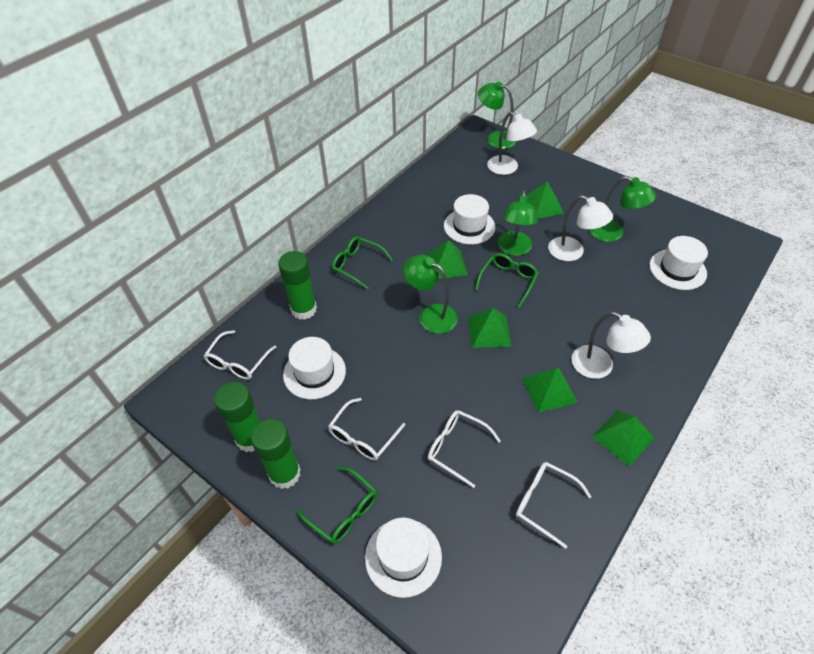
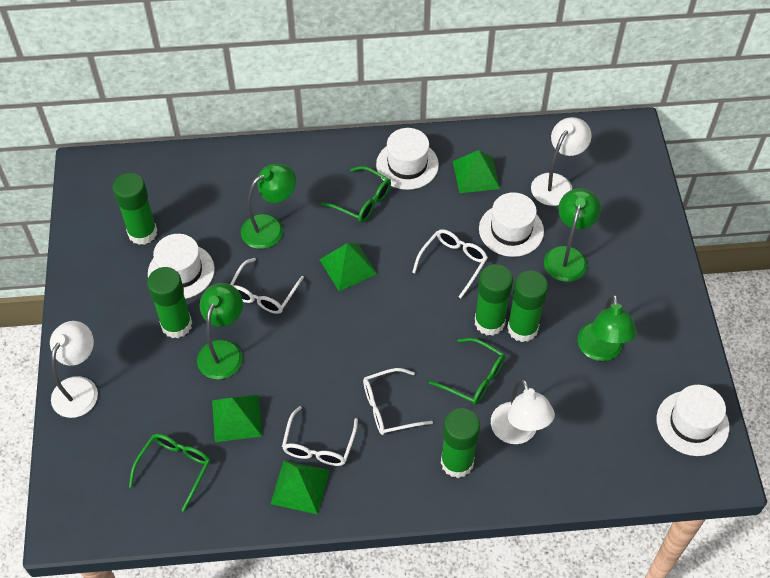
green glue stick: [214,382,261,452] [251,419,301,489] [278,251,317,320] = 3 -> [113,173,157,245] [147,267,192,338] [441,408,480,478] [475,264,513,336] [507,271,548,342] = 5
green pyramid: [426,240,468,279] [468,308,511,348] [522,368,578,413] [526,181,564,219] [592,410,654,466] = 5 -> [212,395,262,442] [271,460,330,514] [319,243,377,291] [453,150,500,193] = 4

